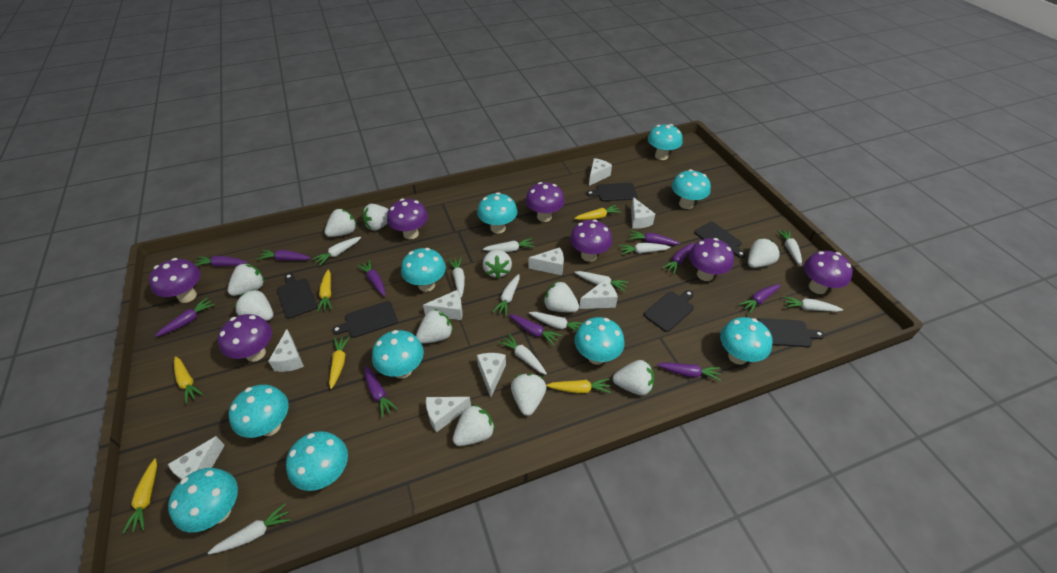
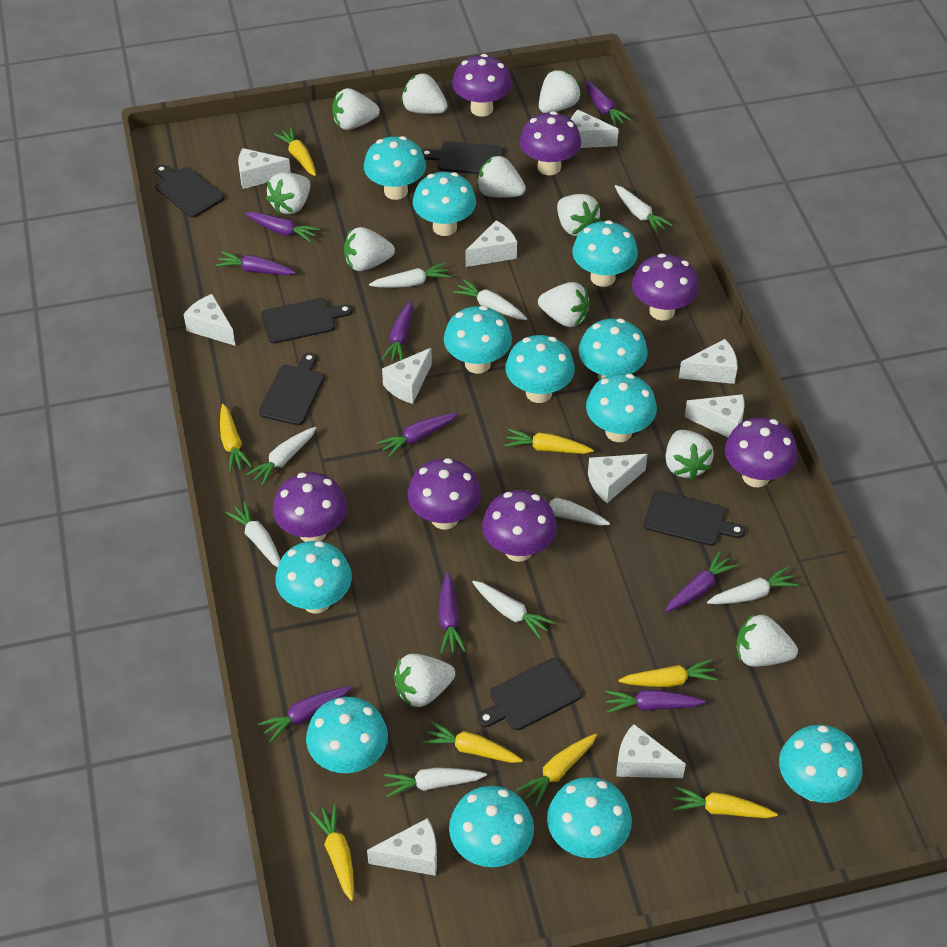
purple carrot: [155,298,215,337] [195,256,248,267] [257,250,311,261] [357,260,386,296] [365,366,398,418] [509,314,562,346] [629,230,680,245] [657,362,721,381] [662,243,694,274] [738,284,781,314] = 10 -> [215,252,296,275] [245,212,320,242] [258,686,351,743] [377,413,458,458] [381,301,413,362] [438,573,466,654] [585,80,631,127] [605,690,706,713] [665,551,738,612] = 9
turquoise mushroom: [168,468,238,532] [229,385,289,438] [286,431,348,491] [372,330,424,378] [401,248,446,292] [477,192,517,234] [574,317,625,365] [648,124,683,160] [672,169,711,209] [720,317,773,365] = 10 -> [275,541,352,614] [306,697,388,773] [364,136,426,200] [413,172,476,236] [444,306,512,374] [449,786,534,867] [506,335,575,403] [547,777,632,858] [572,220,638,287] [579,319,648,380] [586,373,657,442] [779,725,862,803] = 12
white carrot: [208,503,291,554] [312,237,361,266] [448,257,465,298] [483,238,535,252] [493,274,520,316] [498,333,547,375] [529,312,582,332] [574,271,629,292] [619,243,671,255] [776,229,802,266] [783,296,843,312] = 11 -> [225,501,280,567] [246,427,316,486] [369,262,451,288] [383,768,487,798] [452,279,527,320] [472,581,555,639] [526,490,610,526] [615,185,672,234] [707,567,798,604] = 9
white cheese: [168,436,225,480] [268,329,304,372] [423,290,463,320] [426,397,471,433] [477,353,506,398] [529,247,564,275] [579,280,618,309] [589,158,612,186] [631,197,655,229] = 9 -> [184,294,235,346] [238,148,291,189] [367,818,437,876] [382,348,432,404] [466,220,517,267] [571,110,619,148] [588,454,648,503] [616,724,686,778] [679,339,738,384] [685,394,745,437] = 10
yellow carrot: [122,459,157,534] [174,356,203,404] [317,270,332,312] [329,336,350,389] [546,379,611,393] [574,205,622,220] = 6 -> [220,404,252,472] [274,127,316,176] [310,804,354,901] [423,721,523,763] [504,429,594,454] [517,734,597,806] [618,659,718,687] [673,786,778,818] = 8

